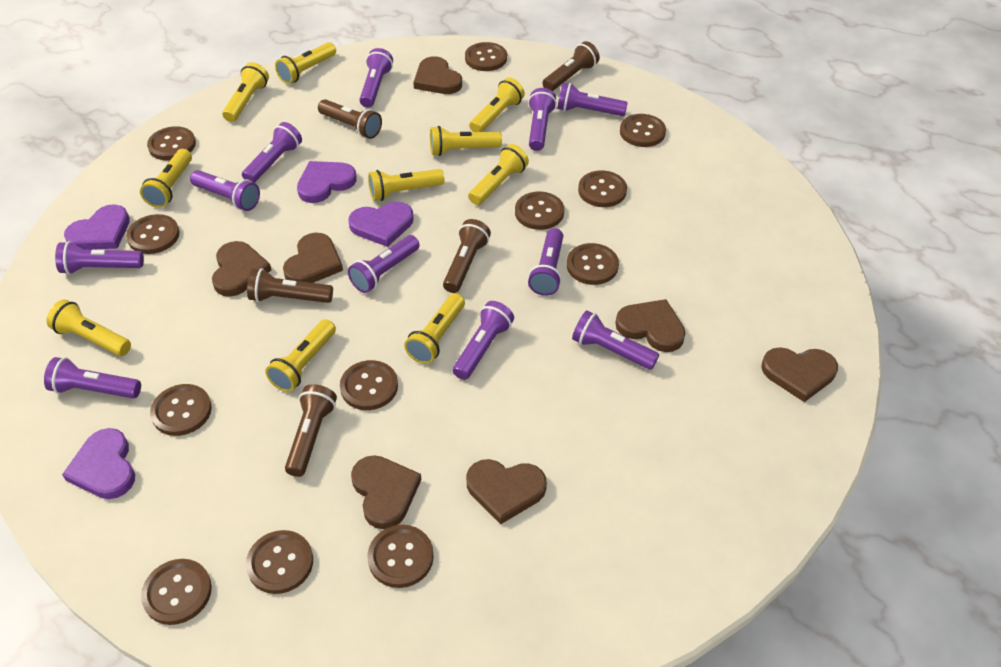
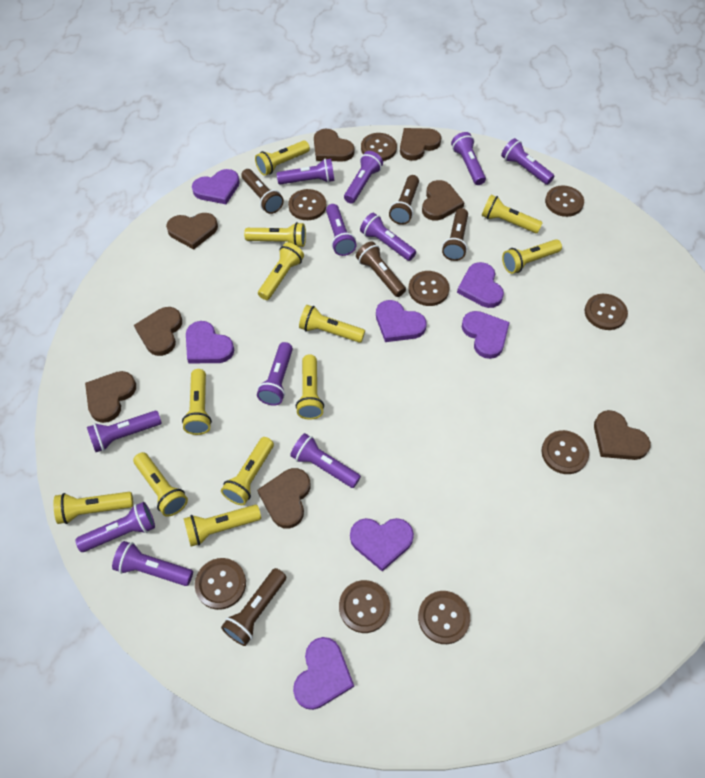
brown button: [126,214,180,254] [141,559,212,625] [147,126,196,160] [150,384,212,436] [246,530,313,594] [340,360,398,410] [367,525,434,588] [465,42,507,71] [515,192,564,230] [567,243,619,285] [578,170,627,207] [620,114,666,147] = 12 -> [195,558,246,610] [288,189,326,220] [339,580,390,633] [361,133,397,161] [408,271,450,306] [418,591,470,644] [541,430,589,474] [545,186,584,217] [585,294,628,330] = 9
brown heart: [212,241,271,297] [283,233,343,283] [351,455,421,529] [413,56,462,94] [466,459,547,524] [615,299,685,352] [761,347,838,402] = 7 -> [85,371,136,423] [134,307,182,356] [166,213,218,249] [257,468,310,528] [314,128,354,161] [400,128,441,161] [422,180,464,221] [594,410,651,460] = 8
purple heart: [62,428,135,499] [64,204,130,250] [297,161,357,203] [348,202,413,247] = 4 -> [186,321,234,363] [192,169,240,204] [293,637,354,710] [350,518,414,572] [376,300,427,342] [457,262,504,308] [462,311,510,359] = 7
yellow flashlight: [47,299,131,356] [140,149,192,208] [222,62,269,122] [265,319,336,392] [275,42,336,84] [368,169,444,201] [404,293,465,364] [430,126,502,156] [468,144,529,205] [469,77,525,132] = 10 -> [53,492,133,524] [133,452,188,517] [182,369,212,435] [184,505,261,546] [221,437,274,505] [244,222,306,247] [255,140,310,176] [258,242,304,300] [296,354,324,420] [299,305,365,343] [482,195,543,233] [502,239,562,274] = 12

